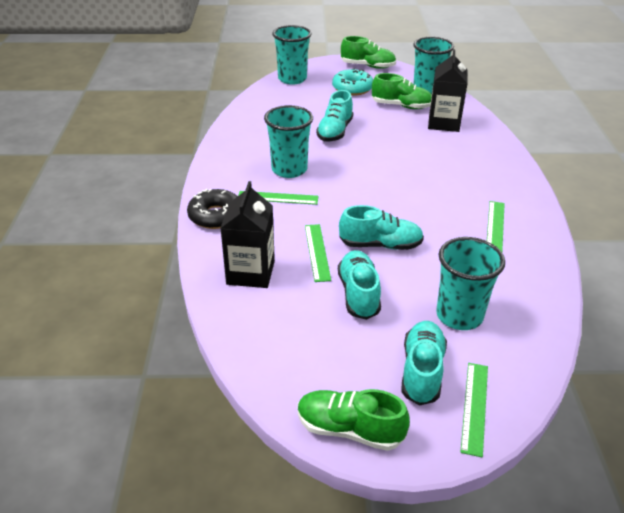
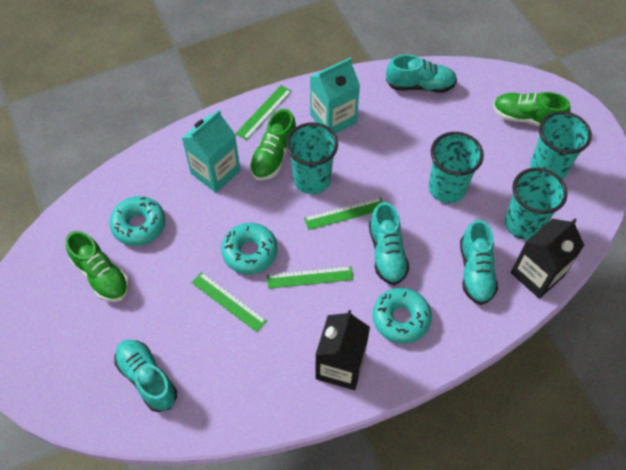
black donut: [187,189,238,229] = 1 -> none = 0
turquoise carton: none = 0 -> [182,110,240,193] [310,57,360,134] = 2
turquoise donut: [332,68,373,96] = 1 -> [109,196,165,246] [221,223,278,274] [373,288,432,344] = 3

